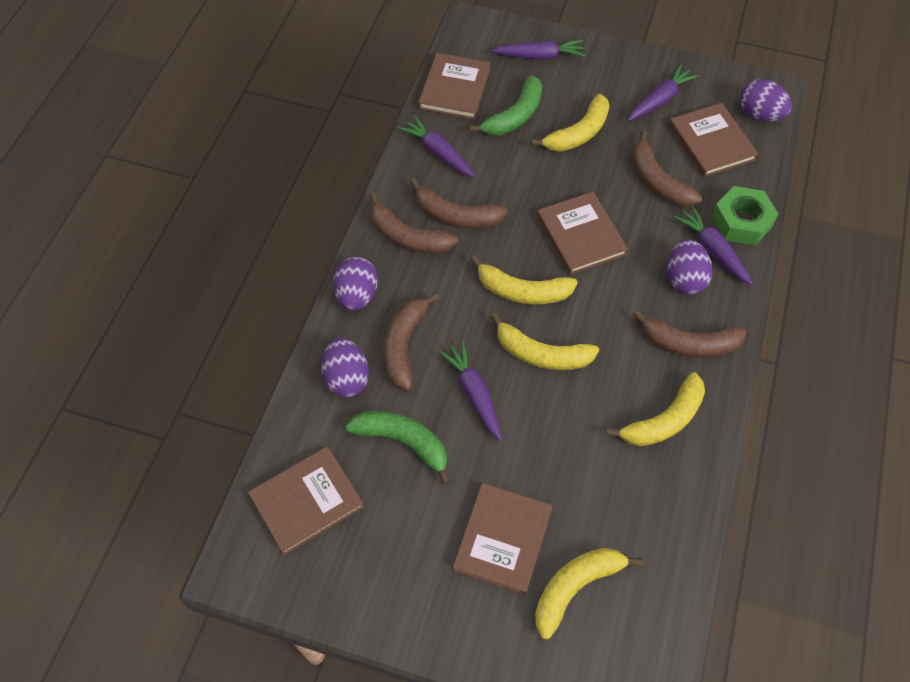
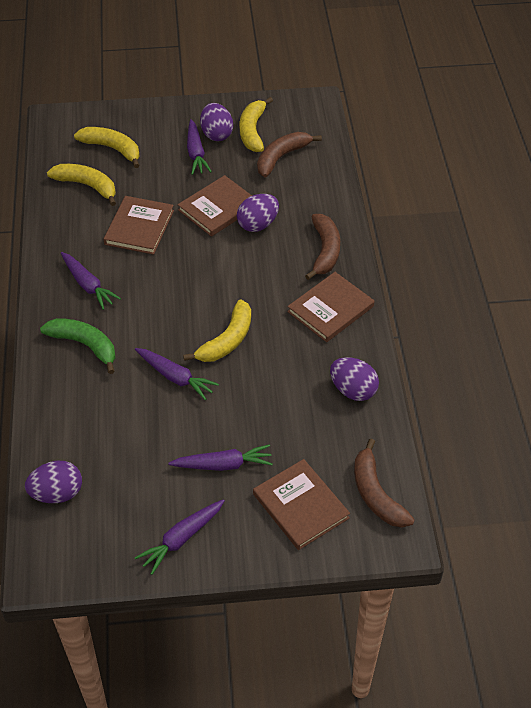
brown banana: [370,193,458,254] [384,293,439,391] [410,178,508,228] [632,130,702,206] [633,310,747,357] = 5 -> [257,132,322,177] [305,214,340,280] [354,438,415,528] = 3
brown book: [248,446,364,555] [418,53,491,119] [453,483,552,595] [537,192,628,275] [669,103,758,177] = 5 -> [103,196,174,255] [178,175,252,237] [253,459,350,550] [287,272,375,342] = 4
green banana: [346,411,450,485] [469,75,542,135] = 2 -> [40,318,115,374] = 1
green nut: [711,186,779,246] = 1 -> none = 0
yellow banana: [471,256,578,304] [490,313,599,370] [531,94,610,152] [535,548,643,639] [606,372,705,446] = 5 -> [47,164,116,206] [74,127,140,168] [183,299,251,362] [240,97,273,152] = 4

